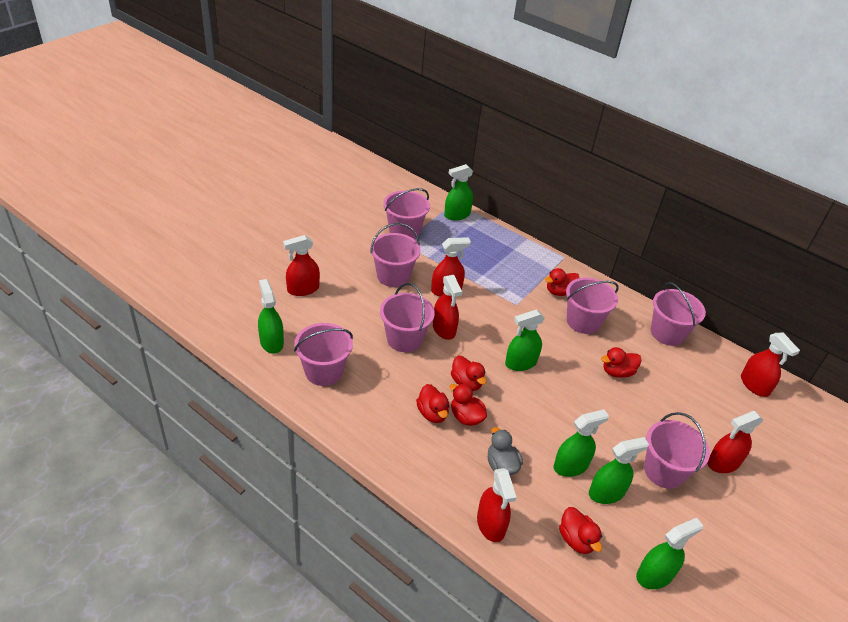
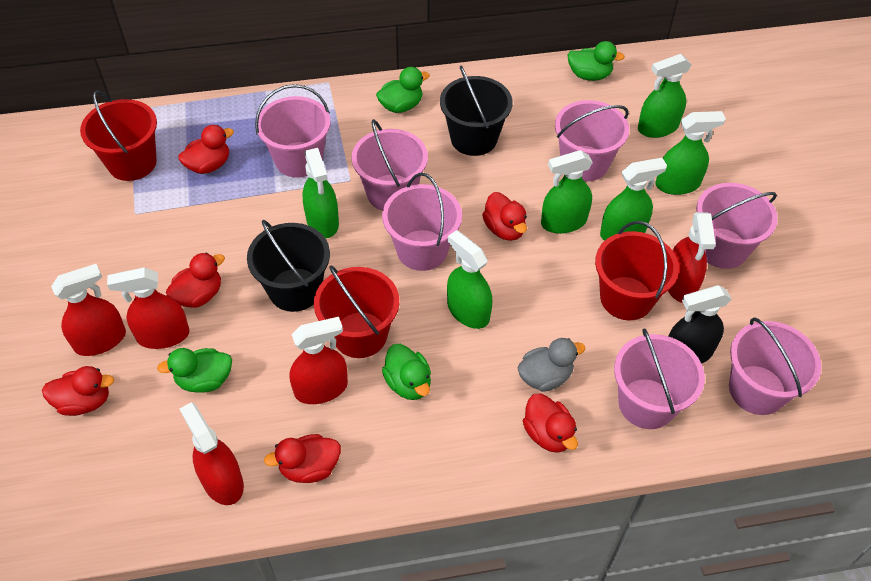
black bucket: none = 0 -> [247,220,330,312] [440,66,513,156] = 2
black spray bottle: none = 0 -> [668,285,732,364] = 1
green duck: none = 0 -> [157,348,232,393] [376,67,430,113] [382,344,431,400] [567,41,625,81] = 4
red bucket: none = 0 -> [80,90,157,181] [314,265,399,358] [595,221,679,320] = 3
red spray bottle: [283,235,320,296] [431,237,471,297] [433,275,462,340] [477,468,517,542] [707,411,763,473] [741,333,800,397] = 6 -> [51,264,126,356] [107,267,190,349] [180,402,244,505] [290,317,348,404] [668,212,716,303] = 5

